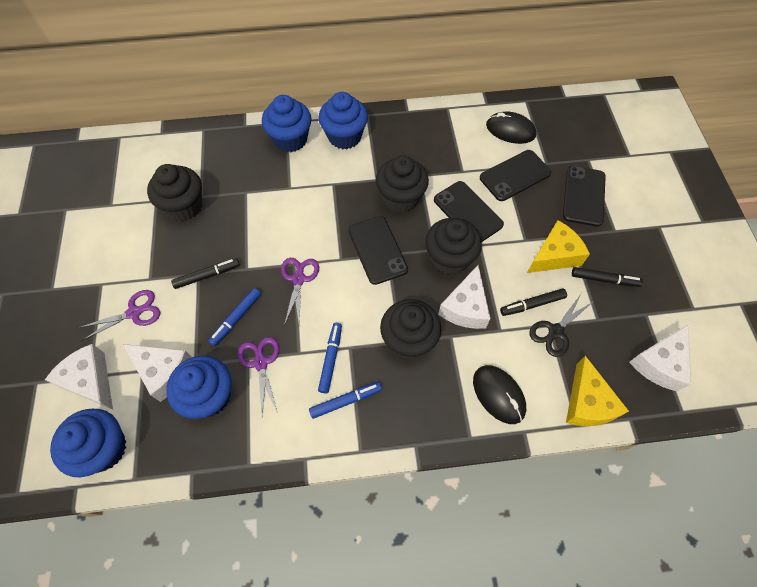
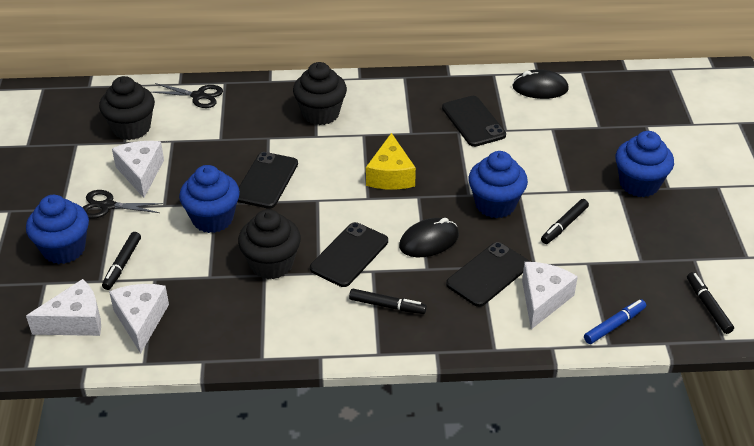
black cupcake: [147,164,202,221] [376,155,429,213] [380,299,442,359] [425,218,482,275] = 4 -> [99,76,155,140] [238,209,301,279] [293,62,347,125] = 3
black marker: [171,258,240,289] [500,288,567,316] [572,267,643,287] = 3 -> [102,232,141,290] [349,289,427,314] [541,199,589,244] [687,272,734,334] = 4
black scissors: [529,293,594,357] = 1 -> [82,190,163,219] [151,83,223,108] = 2
blue marker: [208,288,261,346] [309,382,382,419] [318,323,342,393] = 3 -> [584,299,646,344] = 1
purple scissors: [78,290,161,341] [238,337,279,416] [281,258,319,326] = 3 -> none = 0
yellow cheese: [527,220,590,273] [566,356,629,426] = 2 -> [366,133,416,190] = 1

